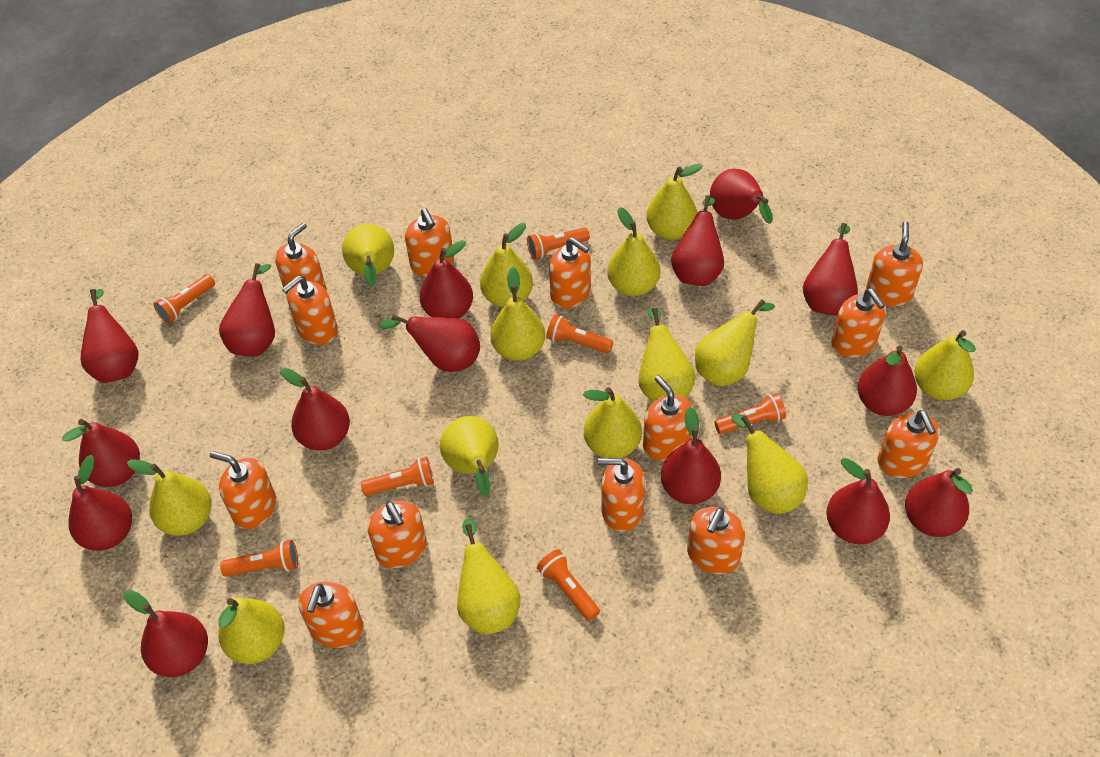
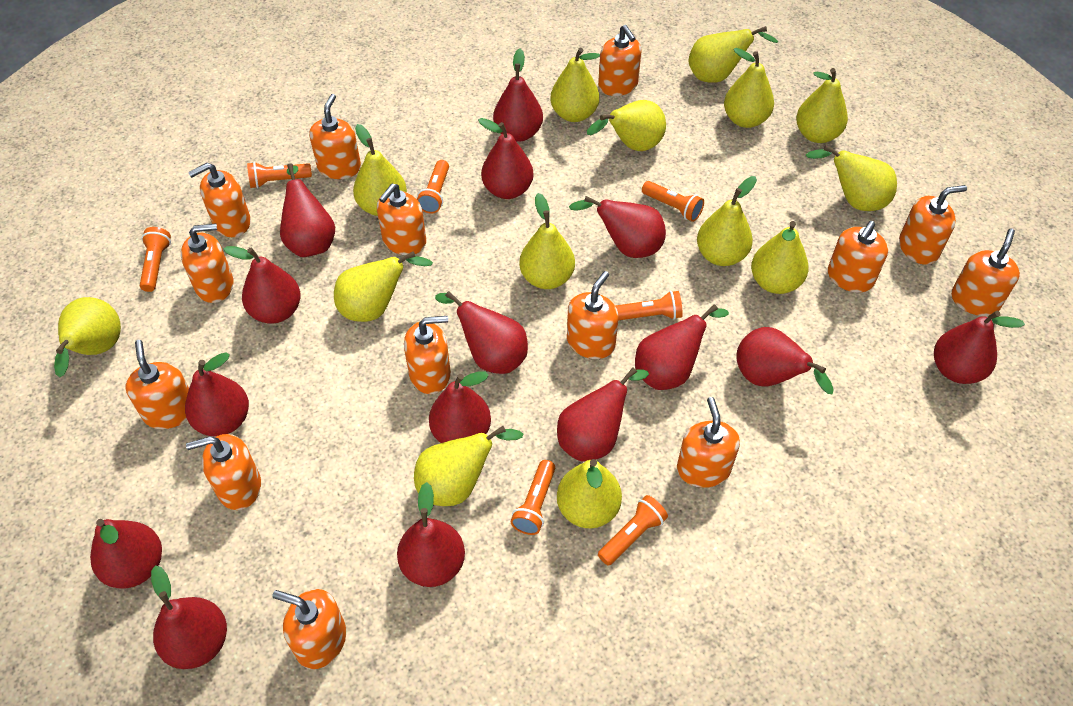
orange soap dispenser: [210,451,276,529] [275,223,326,295] [282,275,338,345] [299,582,364,648] [368,500,427,568] [405,208,454,276] [549,237,591,308] [598,458,645,532] [643,375,693,461] [687,507,745,574] [831,289,886,357] [866,221,923,306] [878,410,940,478] = 13 -> [126,340,189,429] [181,223,233,303] [186,434,261,510] [188,163,251,237] [272,589,346,669] [309,94,361,179] [377,184,426,255] [404,316,451,394] [567,271,619,359] [598,25,641,96] [677,397,740,488] [828,221,888,293] [899,185,967,265] [951,229,1020,316] = 14

